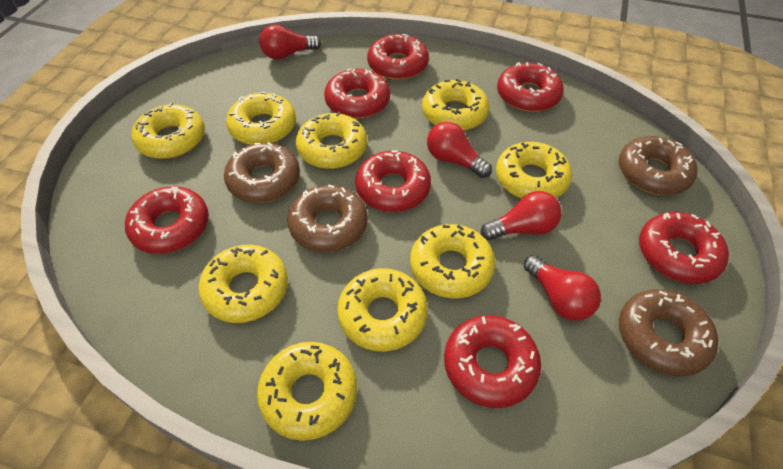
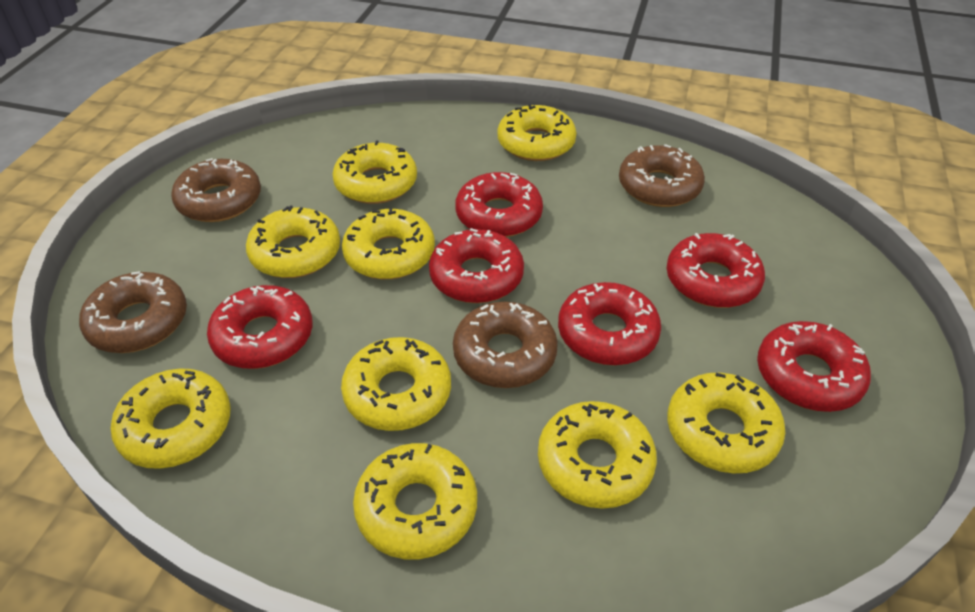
red donut: [125,186,209,254] [324,68,390,119] [355,150,431,212] [367,34,429,80] [444,315,541,408] [497,62,564,112] [639,212,729,284] = 7 -> [207,285,313,369] [429,228,524,303] [455,172,543,237] [558,282,661,365] [667,233,765,308] [757,321,871,412] = 6
red light bulb: [259,25,321,60] [427,122,492,178] [481,191,561,240] [524,255,601,321] = 4 -> none = 0

